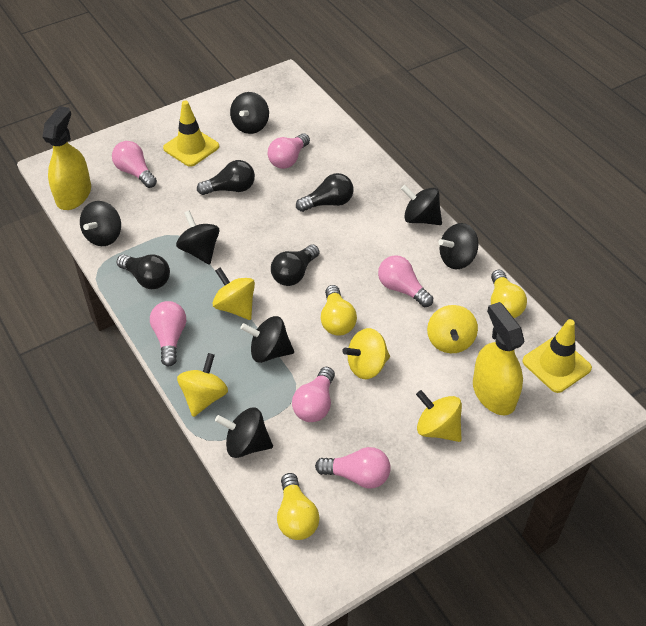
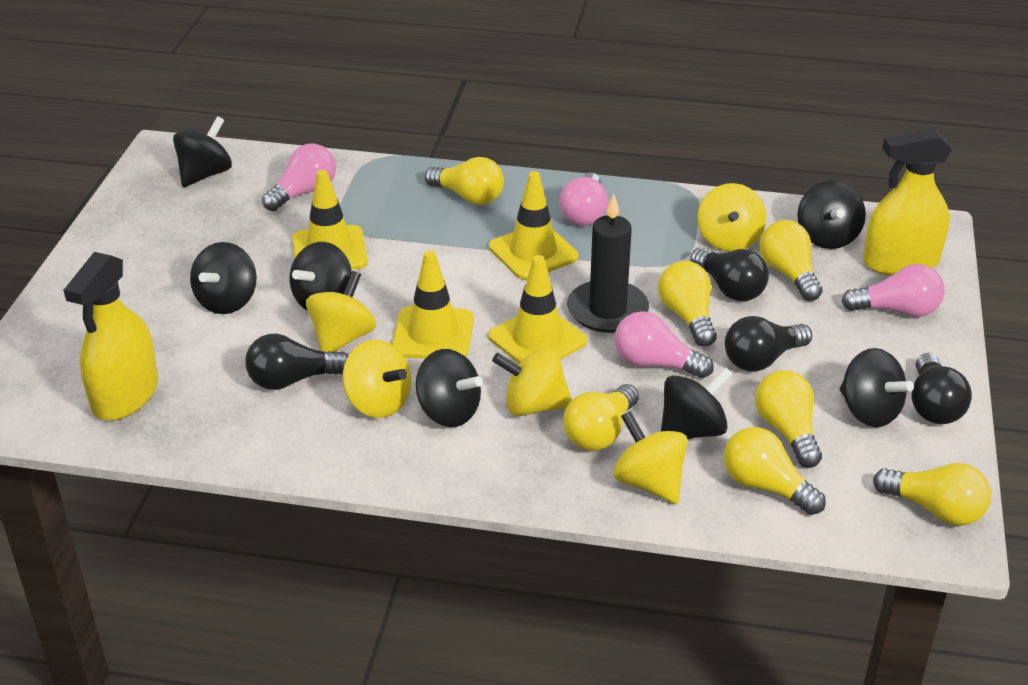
black candle: none = 0 -> [567,194,649,333] = 1
pink light bulb: [112,141,157,188] [150,301,186,366] [268,133,310,169] [292,367,335,422] [315,447,391,488] [378,255,433,307] = 6 -> [262,144,336,211] [559,172,608,226] [614,311,713,378] [842,264,945,317] = 4
yellow light bulb: [277,473,320,540] [321,285,357,336] [491,270,527,318] = 3 -> [425,157,504,205] [563,384,639,451] [658,261,717,347] [724,427,826,515] [755,370,822,468] [759,220,823,301] [873,463,991,526] = 7
yellow traffic cone: [163,101,219,167] [522,319,592,393] = 2 -> [292,170,368,270] [392,250,474,359] [488,255,587,363] [489,171,579,279] = 4

